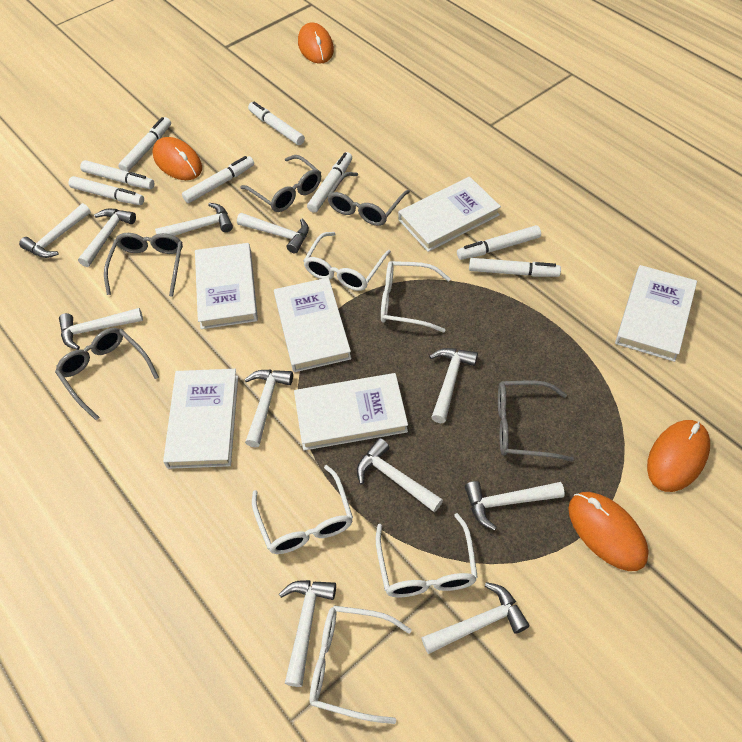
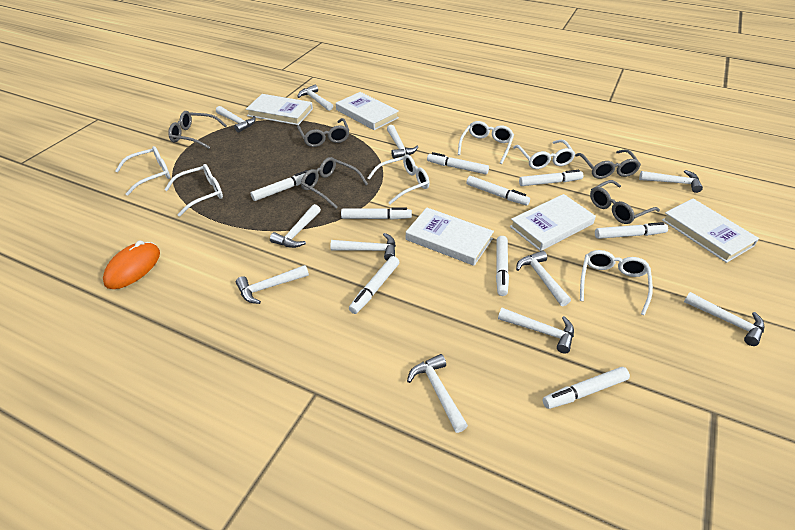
orange mouse: [153,137,202,180] [298,22,334,63] [568,492,649,571] [647,420,710,492] = 4 -> [103,240,160,289] = 1
white book: [163,369,238,469] [195,243,258,329] [274,278,351,372] [294,373,408,451] [398,177,501,252] [615,265,697,362] = 6 -> [246,94,313,125] [336,92,399,130] [406,207,494,266] [510,194,596,251] [662,199,759,263] = 5
white glasses: [252,465,353,554] [303,232,391,291] [310,606,411,724] [376,513,478,597] [381,261,451,332] = 5 -> [115,146,170,196] [164,164,223,217] [368,154,430,204] [458,121,514,164] [513,139,575,169] [580,250,653,315] = 6
white marker: [69,176,144,205] [80,160,154,189] [118,117,171,172] [182,156,254,203] [248,101,305,145] [307,152,352,213] [457,225,541,260] [469,258,561,277] = 8 -> [251,170,308,201] [341,207,412,220] [349,256,399,314] [427,152,489,174] [466,176,530,206] [496,236,509,296] [519,170,583,186] [543,367,630,409] [595,222,668,239] = 9

